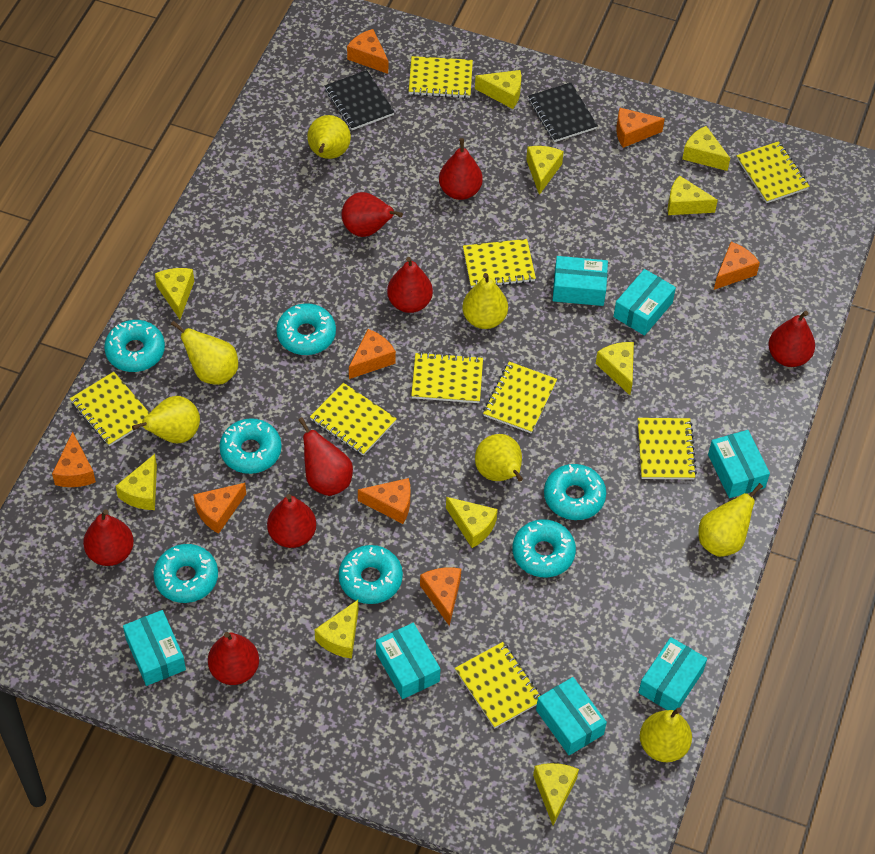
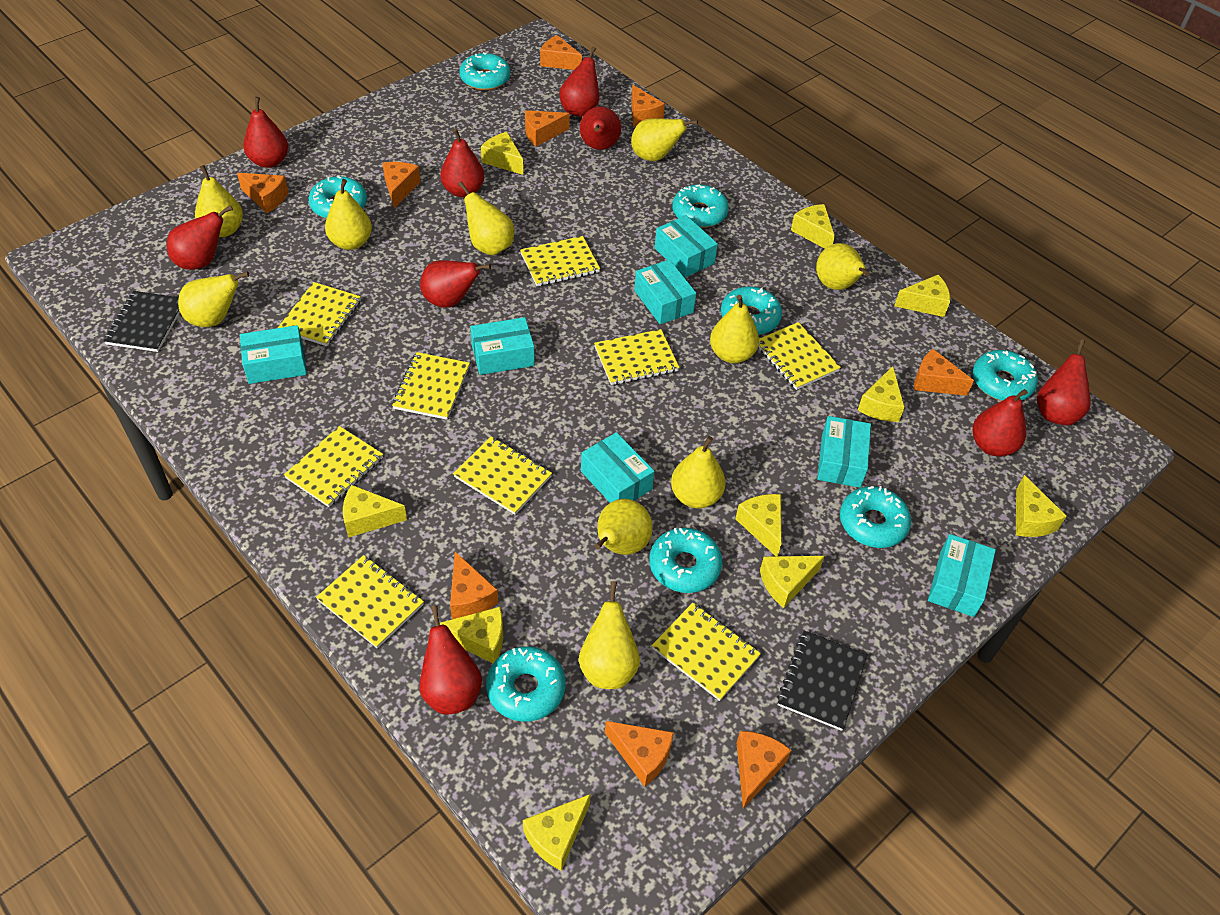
orange cheese: [52,431,96,487] [193,483,246,534] [347,29,388,74] [349,329,396,379] [358,478,410,524] [420,567,461,626] [616,108,665,148] [714,242,760,290] = 8 -> [237,173,288,213] [382,162,420,208] [450,552,498,619] [525,110,570,147] [540,35,582,70] [605,721,674,787] [631,85,665,127] [737,731,791,809] [914,349,974,396] = 9
red pear: [83,510,134,566] [208,632,259,685] [267,494,316,548] [298,417,353,496] [342,192,403,237] [387,257,433,313] [439,138,483,200] [768,311,815,367] = 8 -> [167,205,233,270] [243,97,288,168] [419,605,482,715] [420,260,491,308] [440,128,484,197] [559,46,599,117] [580,107,621,150] [973,389,1028,456] [1037,339,1091,425] = 9
turquoise donut: [104,320,165,372] [153,544,218,603] [220,418,282,474] [276,303,336,355] [339,545,403,604] [513,519,576,578] [544,464,606,520] = 7 -> [308,176,367,219] [459,52,510,90] [486,646,566,722] [649,528,722,593] [672,184,729,228] [721,287,782,335] [840,486,911,548] [973,350,1038,401] = 8
yellow pear: [132,396,200,443] [171,320,238,385] [307,115,351,159] [462,273,508,329] [475,434,523,482] [640,708,692,762] [698,483,763,557] = 7 -> [178,271,249,327] [195,165,243,237] [325,179,372,250] [458,181,514,255] [579,581,640,689] [595,499,653,555] [631,119,698,161] [671,436,726,508] [710,295,759,363] [816,243,870,290] = 10

